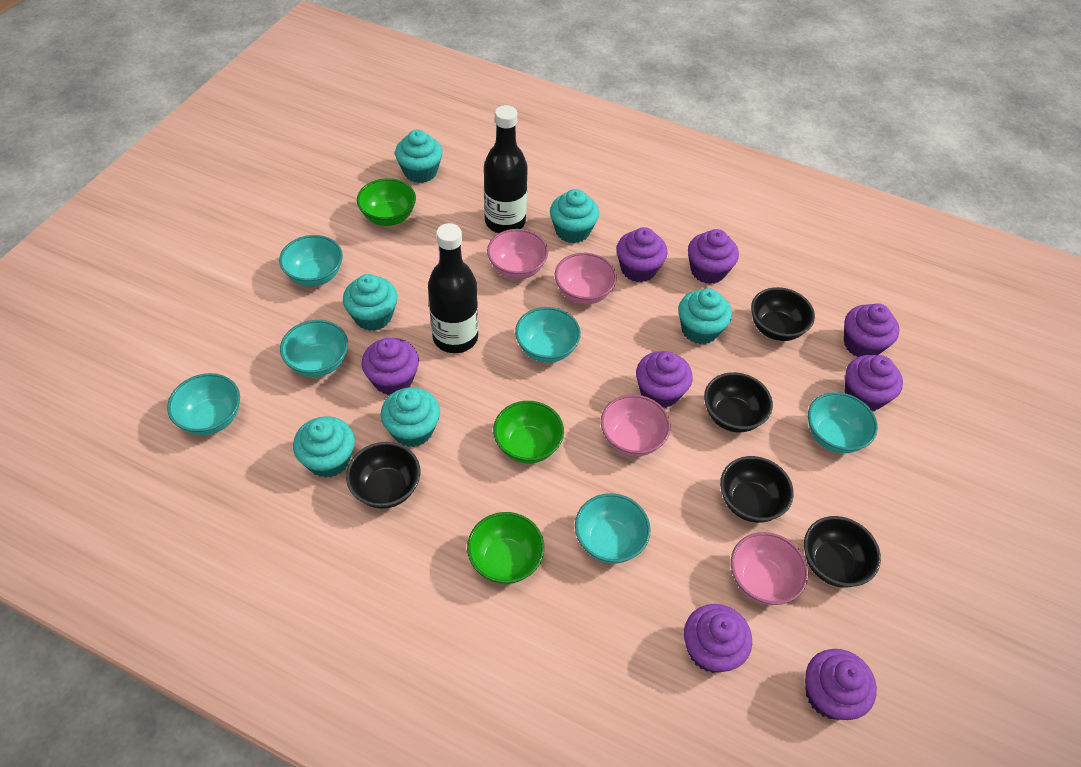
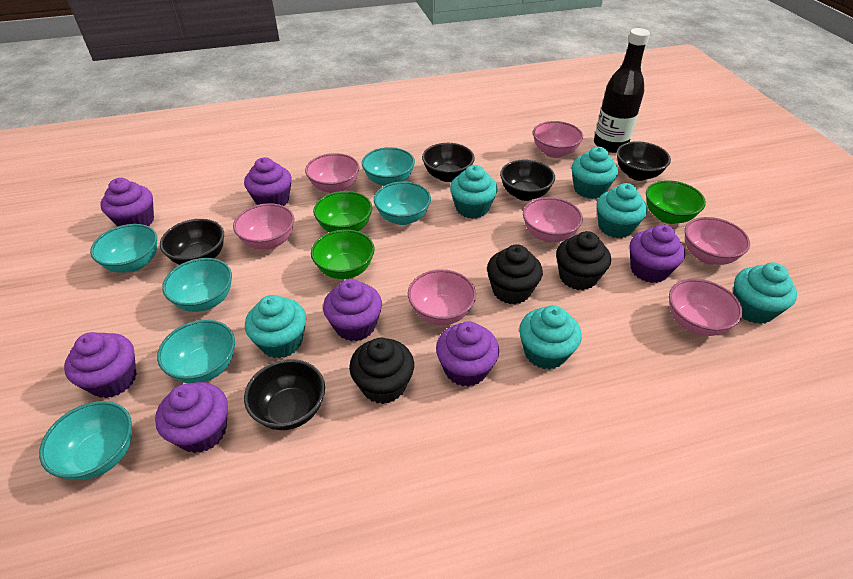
black bottle: [428,223,478,353] [484,105,528,233] = 2 -> [594,28,650,153] = 1
black cupcake: none = 0 -> [349,338,414,404] [487,244,543,304] [556,231,611,290] = 3
pink bowl: [487,229,548,279] [555,253,617,305] [601,394,671,457] [731,532,808,605] = 4 -> [233,203,294,249] [305,153,359,193] [408,269,476,325] [523,197,583,242] [533,121,583,158] [669,279,743,336] [685,217,750,265] = 7
purple cupcake: [361,338,419,395] [617,227,668,282] [636,351,693,408] [684,604,752,673] [688,229,739,284] [805,649,877,720] [844,303,899,357] [845,355,903,411] = 8 -> [64,332,137,398] [100,178,154,226] [155,382,228,453] [244,157,292,206] [323,279,382,341] [436,322,499,387] [630,224,685,283] = 7

